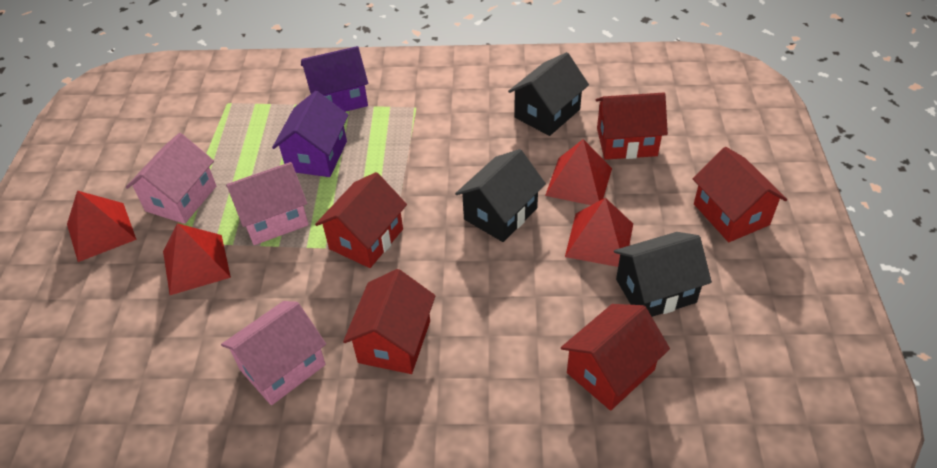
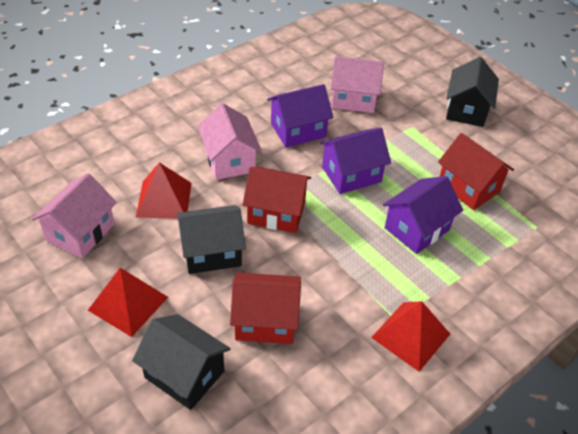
purple house: [272,91,349,177] [301,46,368,112] = 2 -> [267,84,333,147] [319,128,391,194] [383,176,463,254] = 3
red house: [315,172,407,268] [343,269,435,374] [561,304,670,411] [596,93,668,160] [693,147,787,242] = 5 -> [230,272,301,344] [243,167,311,233] [438,133,514,210] = 3
red pyramid: [67,191,137,262] [163,223,231,295] [545,139,612,205] [565,198,633,267] = 4 -> [88,268,168,337] [136,162,191,219] [371,301,450,372] = 3

